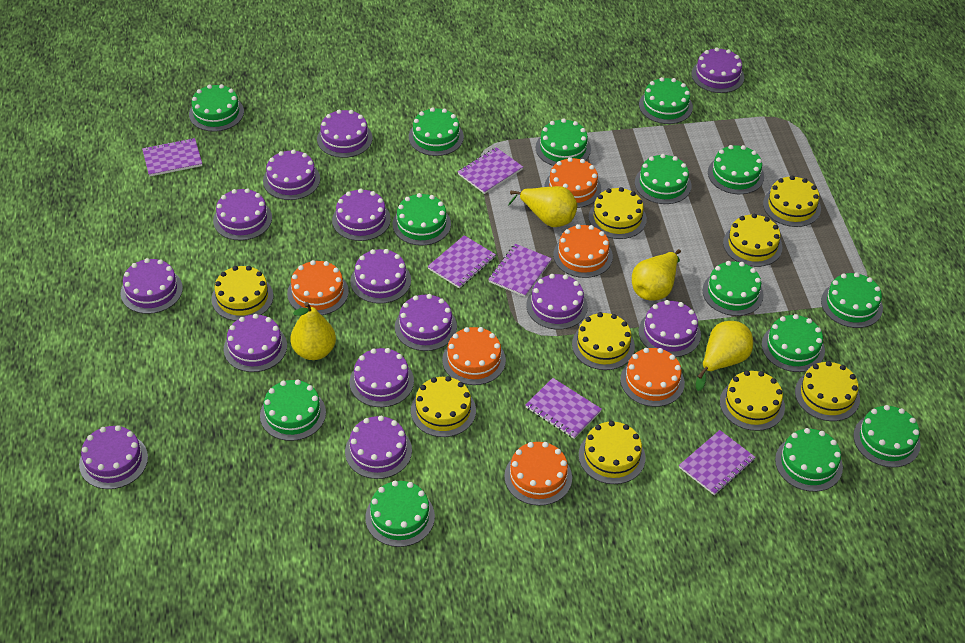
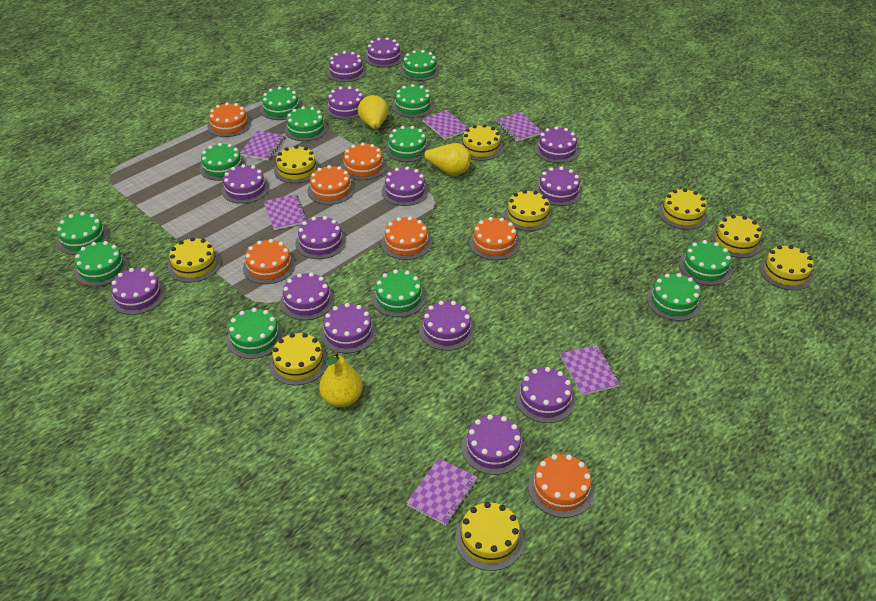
green cake: [189,84,244,132] [260,379,326,441] [365,481,435,547] [393,193,451,246] [409,108,464,156] [535,119,591,166] [635,154,692,204] [639,77,693,124] [702,261,764,316] [708,145,764,194] [762,314,825,372] [775,428,843,492] [821,272,883,328] [853,405,921,467] = 14 -> [57,212,109,255] [74,241,128,286] [199,143,246,181] [226,308,283,359] [260,87,302,120] [284,106,328,141] [372,270,426,317] [385,126,430,162] [392,84,434,118] [400,50,440,81] [647,273,702,321] [679,240,732,286] = 12
orange cake: [287,260,349,315] [442,327,506,385] [504,442,572,506] [544,157,601,208] [553,224,613,278] [620,348,685,407] = 6 -> [208,102,251,137] [243,239,295,284] [308,165,355,205] [341,143,386,180] [381,217,432,260] [469,217,520,260] [528,454,595,518] = 7
yellow pear: [290,302,336,360] [508,186,577,227] [632,249,681,301] [696,321,753,391] = 4 -> [319,351,363,407] [358,95,388,145] [415,143,471,176] = 3

